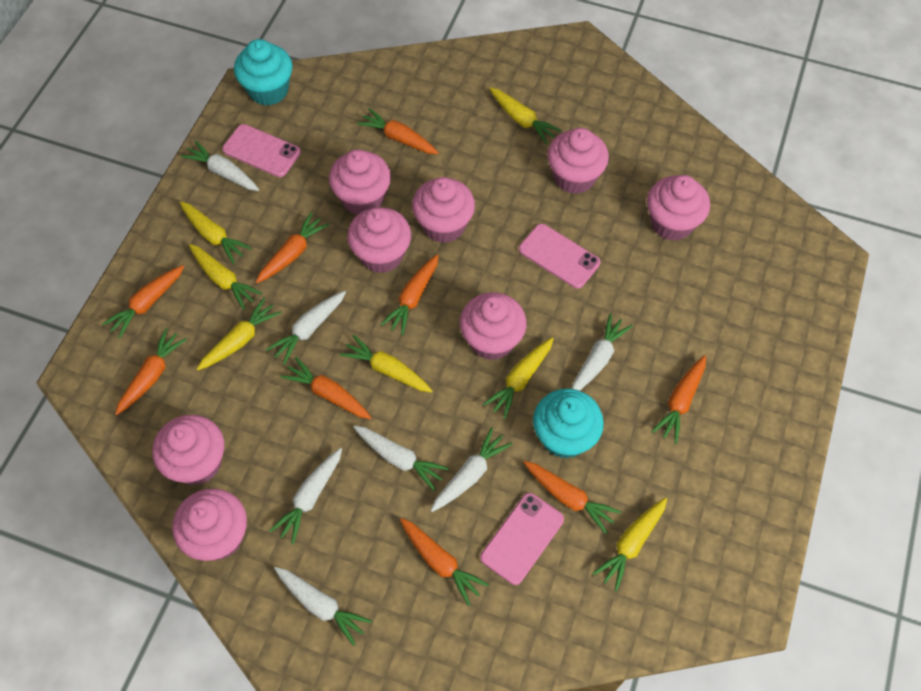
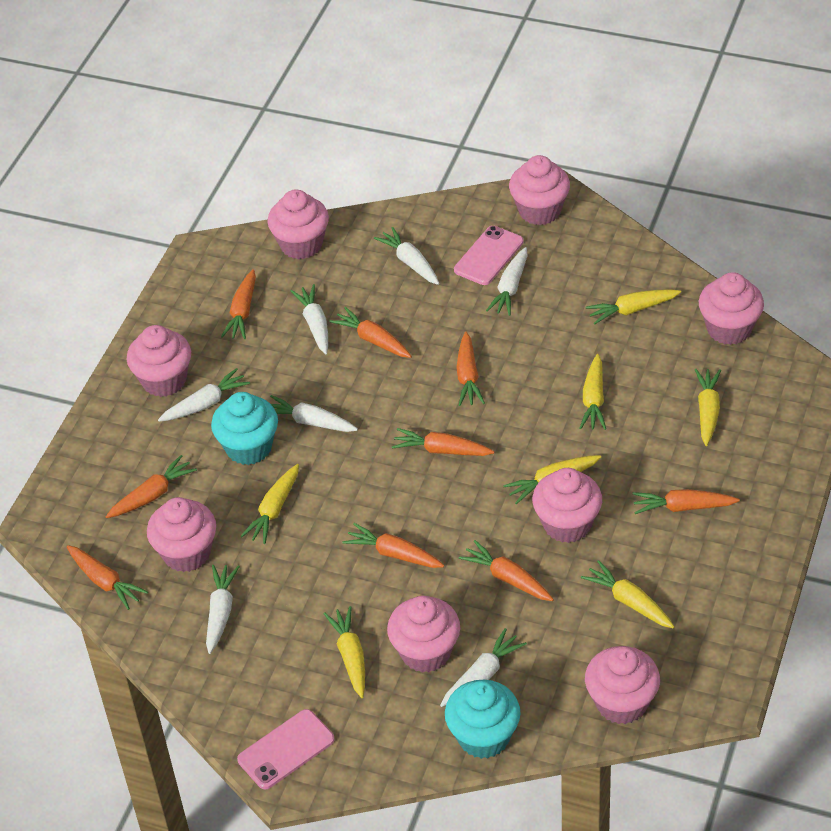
pink phone: [222,124,301,177] [480,493,564,585] [519,224,600,289] = 3 -> [237,709,335,789] [454,226,524,285] = 2

